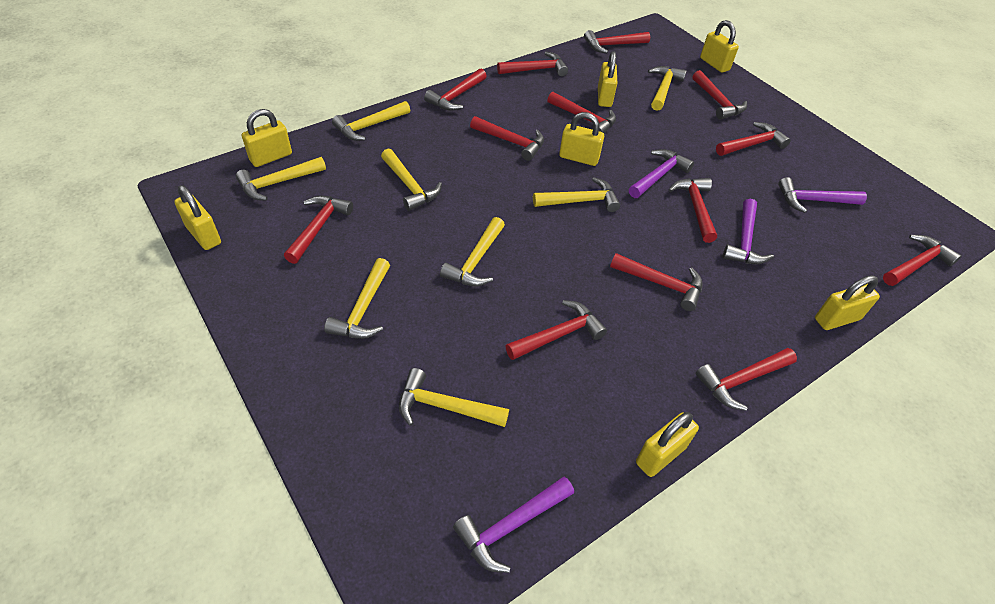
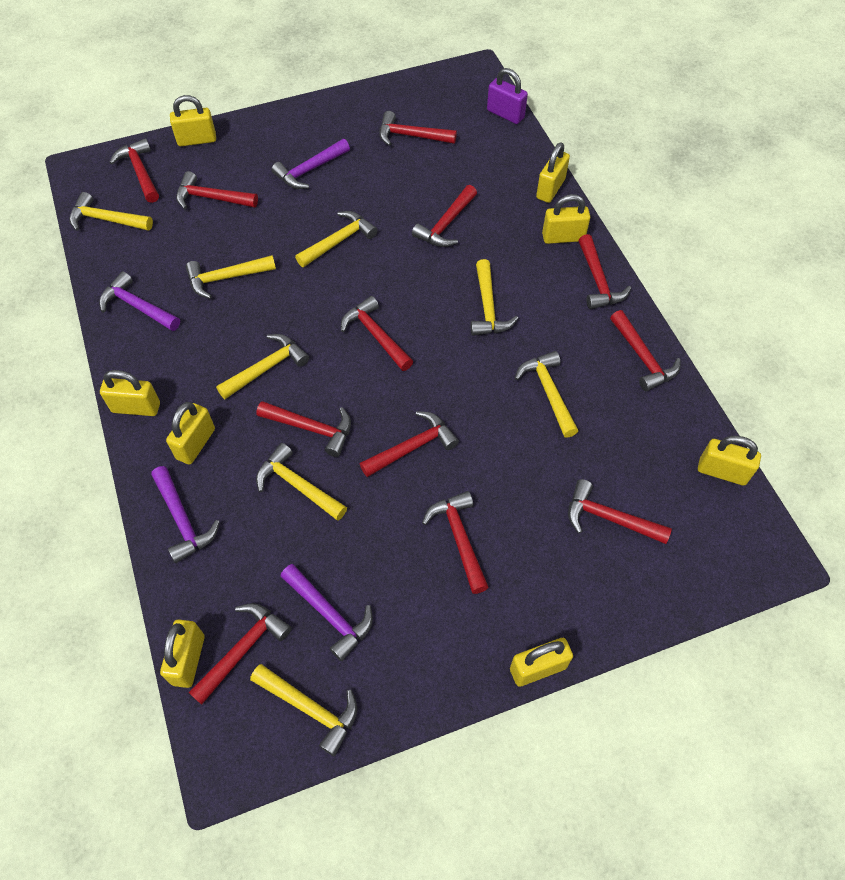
purple padlock: none = 0 -> [487,68,528,124] = 1
red hammer: [284,196,353,264] [424,69,487,111] [470,116,544,161] [497,52,568,76] [506,300,607,360] [547,92,616,133] [584,30,650,53] [610,253,702,311] [669,178,717,243] [692,70,747,119] [696,348,797,411] [716,122,791,156] [883,235,961,286] = 13 -> [109,138,159,203] [176,171,258,209] [188,603,292,705] [256,401,351,457] [341,296,413,371] [360,411,459,477] [379,111,457,146] [412,185,477,247] [422,491,489,594] [568,479,672,544] [578,234,631,309] [610,310,681,391] = 12
yellow padlock: [174,185,221,250] [242,109,292,167] [559,112,604,166] [598,51,617,107] [636,412,699,477] [700,20,739,73] [815,275,880,330] = 7 -> [100,370,160,416] [160,619,205,688] [166,402,215,465] [170,95,216,146] [510,638,573,686] [536,142,570,203] [542,194,590,244] [698,436,761,486] = 8

